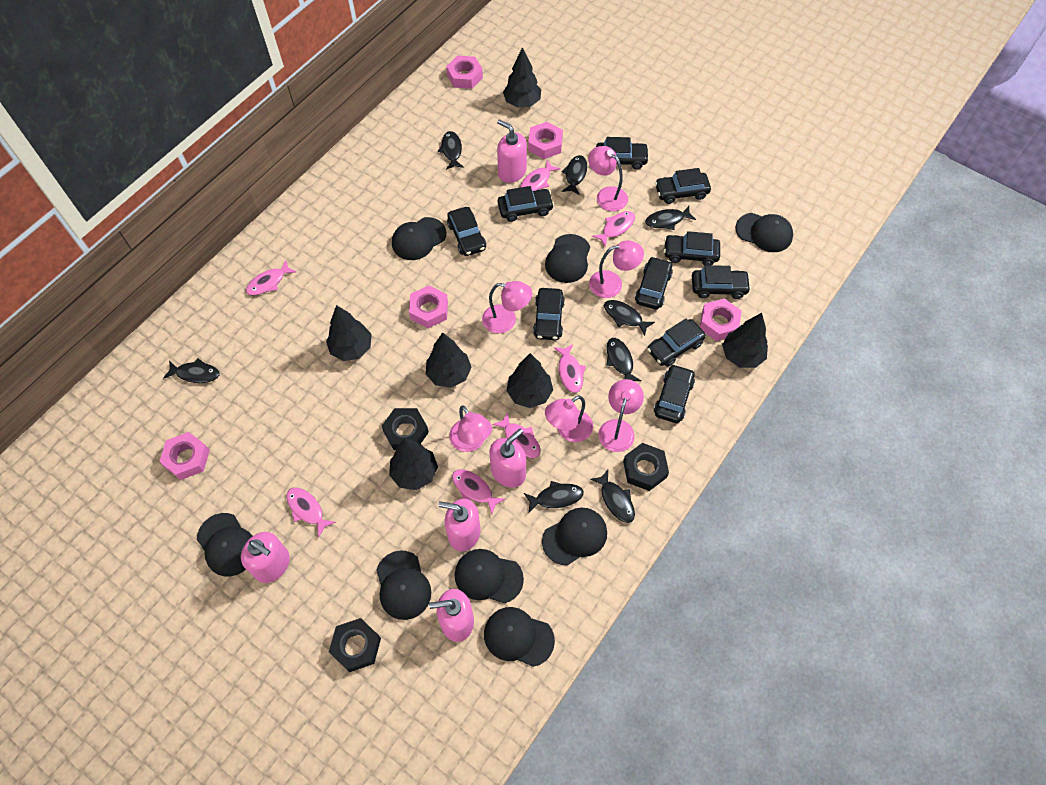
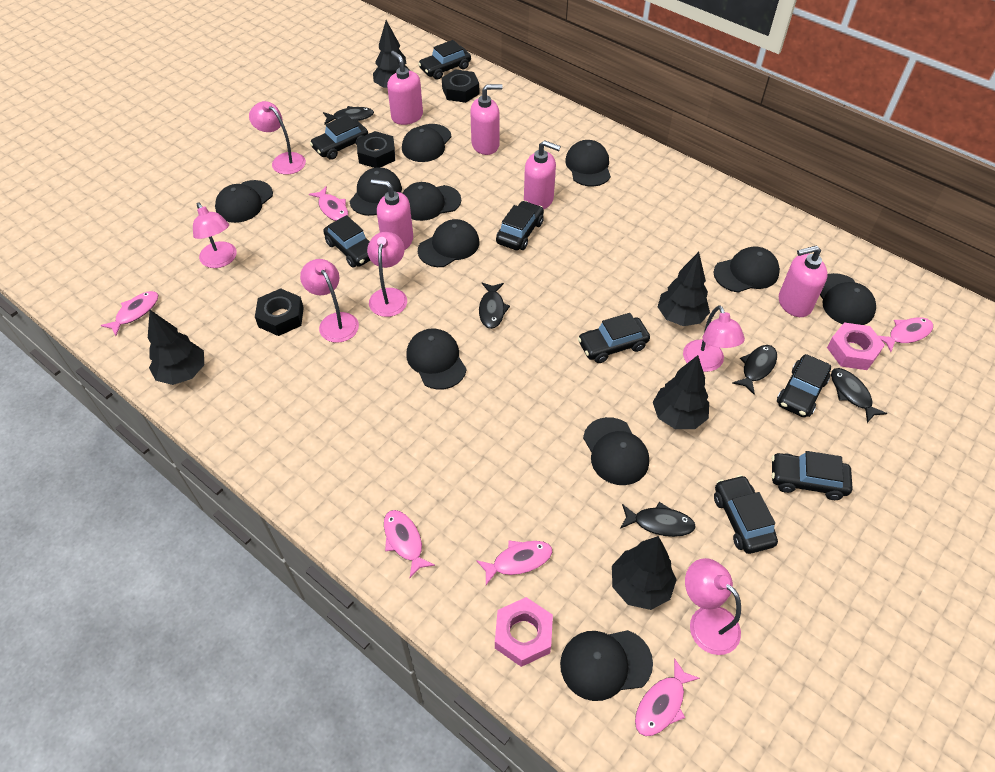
black cap: [197,513,252,576] [376,550,431,620] [392,217,446,260] [454,549,524,603] [484,607,555,667] [542,508,607,566] [545,234,590,283] [735,213,793,252] = 8 -> [215,180,273,223] [349,167,402,216] [402,124,452,162] [403,182,461,221] [406,329,467,390] [418,219,479,267] [560,630,653,701] [565,140,611,187] [583,417,649,485] [714,247,780,293] [820,273,876,325] = 11
black car: [447,207,486,256] [498,186,554,222] [533,288,565,340] [596,137,649,169] [635,256,673,309] [647,318,706,367] [654,364,695,423] [655,168,711,204] [664,231,720,265] [692,265,751,299] = 10 -> [310,115,368,160] [323,215,371,267] [418,40,471,80] [496,201,544,250] [578,313,650,363] [714,475,778,554] [772,451,852,500] [777,354,831,418] = 8
black fish: [163,358,220,383] [438,131,464,170] [524,481,584,513] [561,155,587,195] [590,470,635,523] [604,300,655,336] [606,338,641,381] [645,206,696,230] = 8 -> [323,106,374,125] [479,283,510,329] [620,502,696,537] [732,345,777,395] [831,368,888,423] = 5
black tree: [326,305,372,361] [389,438,438,490] [426,332,472,388] [503,47,541,107] [507,353,553,408] [722,313,768,368] = 6 -> [148,310,204,385] [373,20,410,88] [612,536,677,610] [653,355,709,429] [658,252,710,326] = 5
pink fish: [246,260,296,295] [286,488,336,537] [452,469,505,514] [492,412,540,458] [520,160,561,191] [554,344,586,393] [592,211,635,247] = 7 -> [100,291,158,336] [309,186,348,221] [384,510,435,578] [476,540,552,585] [635,658,700,736] [878,317,933,352] = 6
pink nut: [159,432,210,480] [409,285,448,328] [446,56,483,89] [528,122,563,159] [700,298,742,341] = 5 -> [495,597,553,667] [827,322,885,370] = 2

